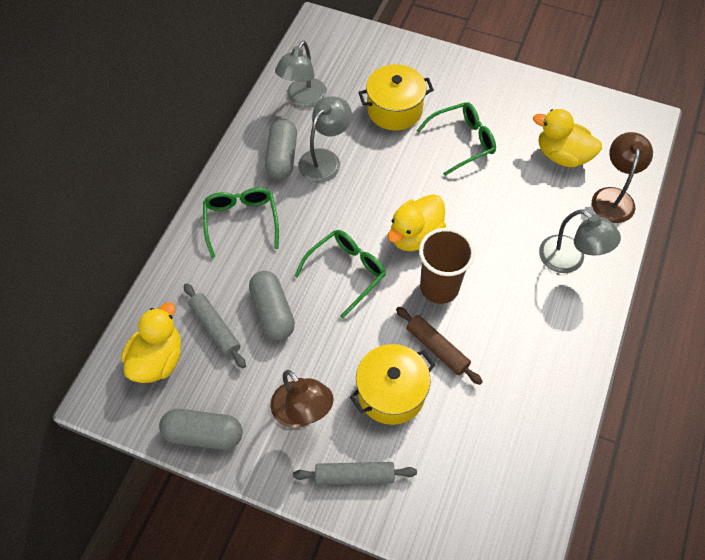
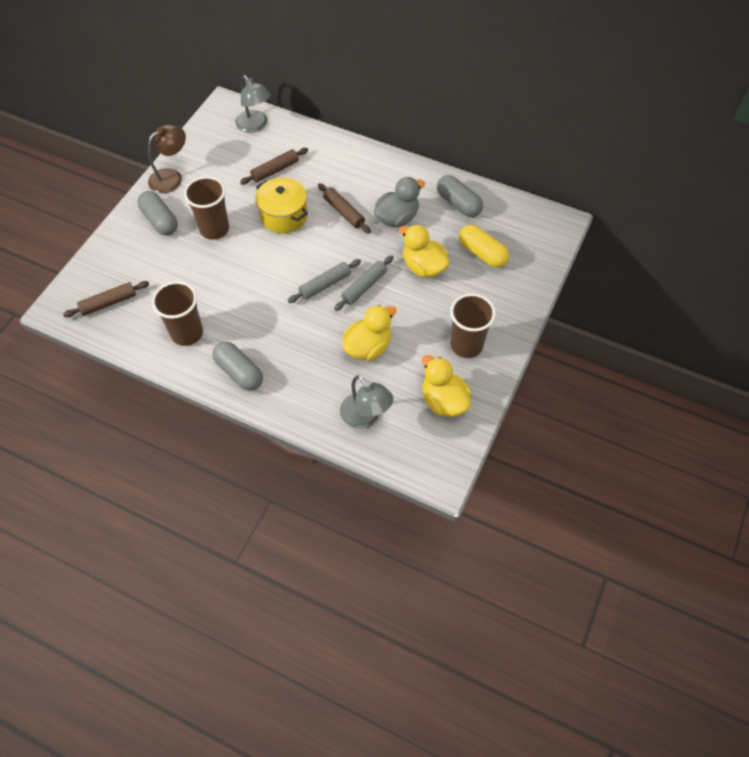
brown cup: [419,228,475,304] = 1 -> [152,281,203,346] [184,176,229,240] [450,293,496,358] = 3
brown lamp: [271,370,334,428] [592,132,653,223] = 2 -> [148,124,186,193] = 1
brown rolling pin: [396,307,483,385] = 1 -> [63,281,149,317] [240,148,308,184] [318,183,371,234] = 3
green glasses: [203,188,279,258] [294,230,386,319] [416,102,496,176] = 3 -> none = 0
grey duck: none = 0 -> [374,177,425,227] = 1
grey lamp: [275,41,327,108] [298,96,352,183] [539,209,621,273] = 3 -> [235,75,271,133] [340,375,393,429] = 2
yellow capsule: none = 0 -> [459,225,509,268] = 1
yellow pot: [350,344,435,425] [358,64,434,130] = 2 -> [256,177,308,233] = 1

